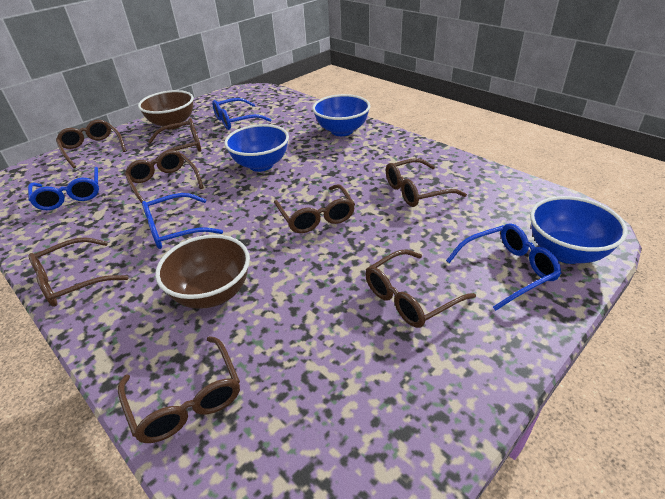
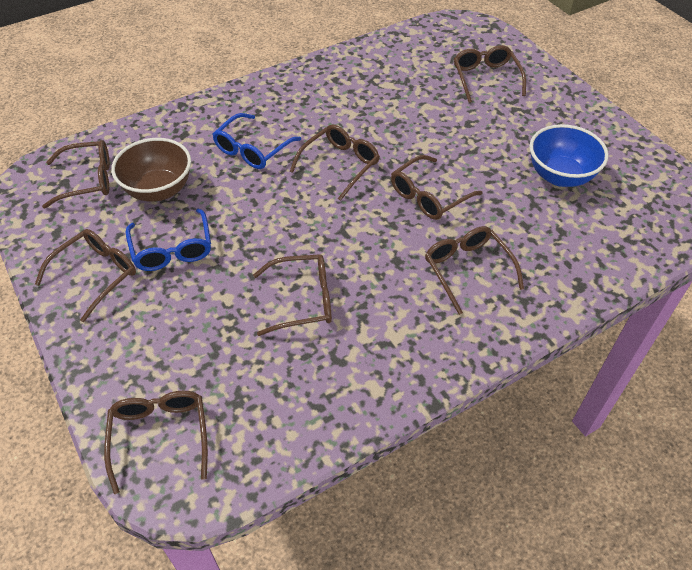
blue bowl: [224,124,289,172] [312,94,370,136] [530,196,627,264] = 3 -> [530,124,609,187] = 1
blue glasses: [28,167,99,210] [142,193,223,249] [212,98,271,130] [446,223,561,311] = 4 -> [126,209,211,271] [212,113,301,169] = 2
brown bowl: [138,90,194,130] [155,234,250,309] = 2 -> [111,138,191,202] = 1

